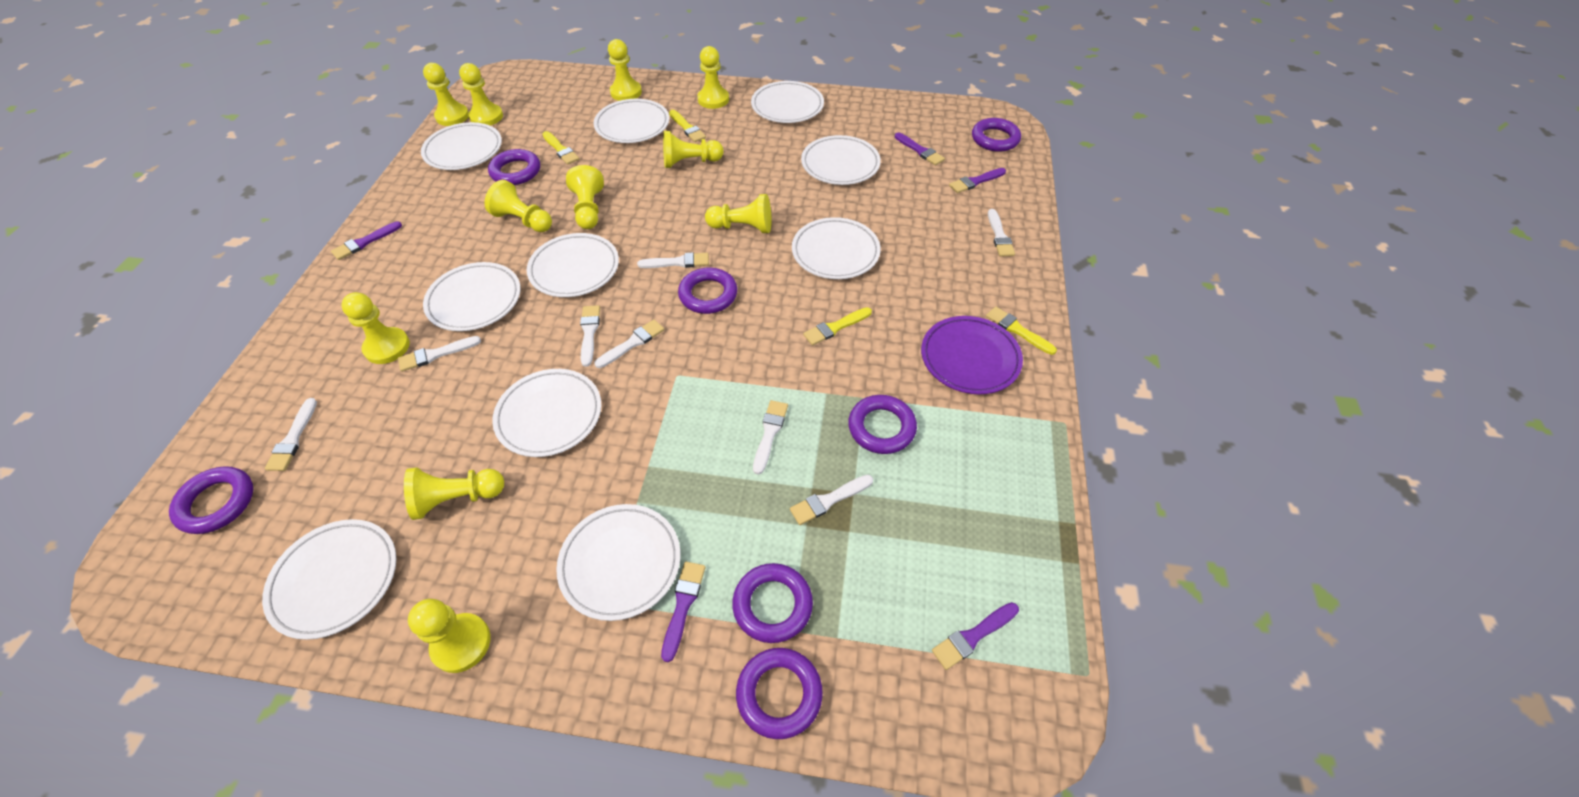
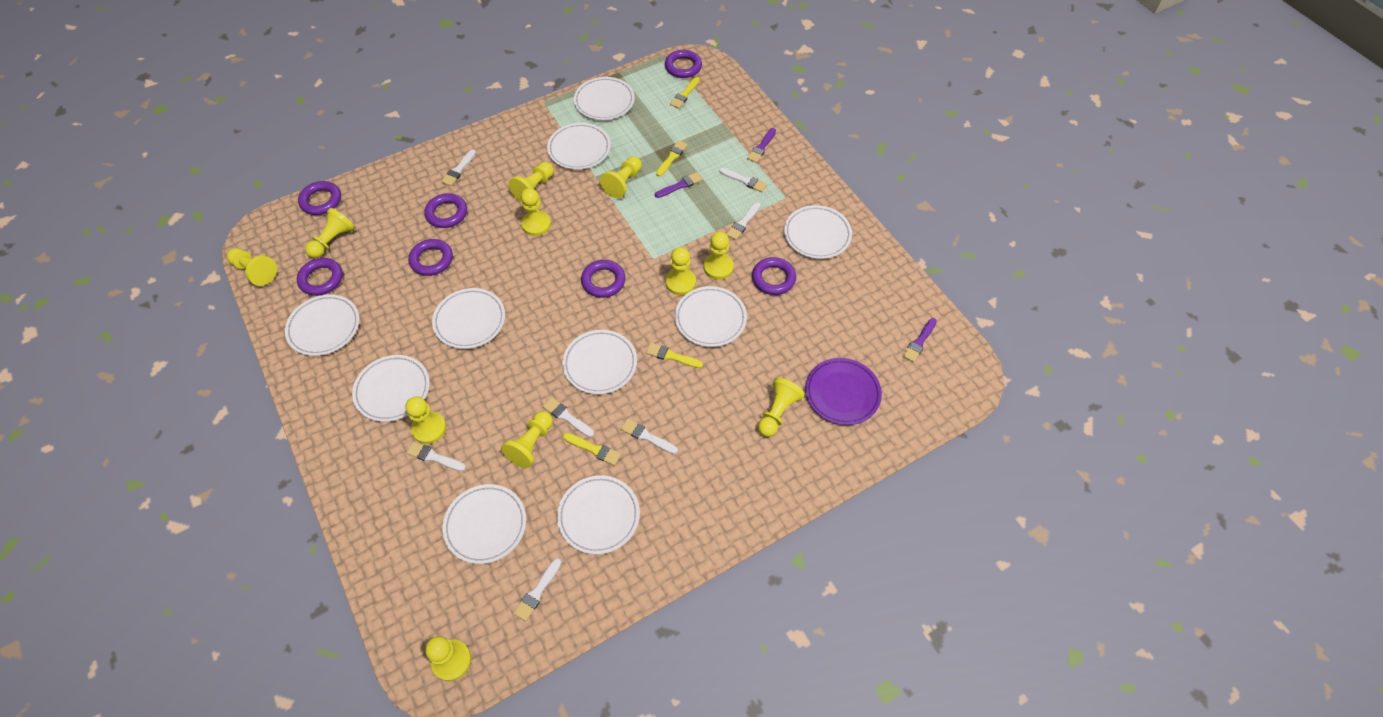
purple brush: [331,221,402,260] [661,561,706,662] [895,132,945,165] [932,602,1019,670] [949,168,1006,193] = 5 -> [655,172,703,198] [747,128,776,163] [902,318,937,362] = 3
white brush: [265,398,317,471] [398,336,481,372] [580,305,600,367] [594,320,664,368] [637,252,709,268] [753,400,788,475] [790,475,873,525] [988,209,1015,257] = 8 -> [406,441,466,471] [441,149,476,186] [514,558,562,621] [543,397,594,437] [621,419,678,454] [719,168,767,192] [727,202,761,240] = 7

